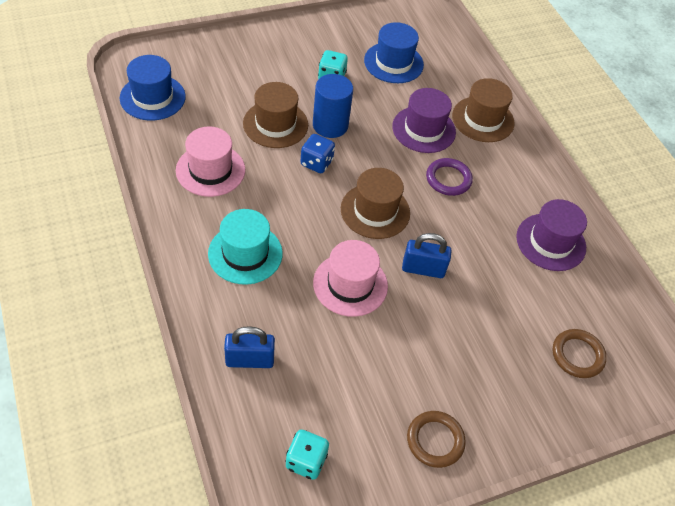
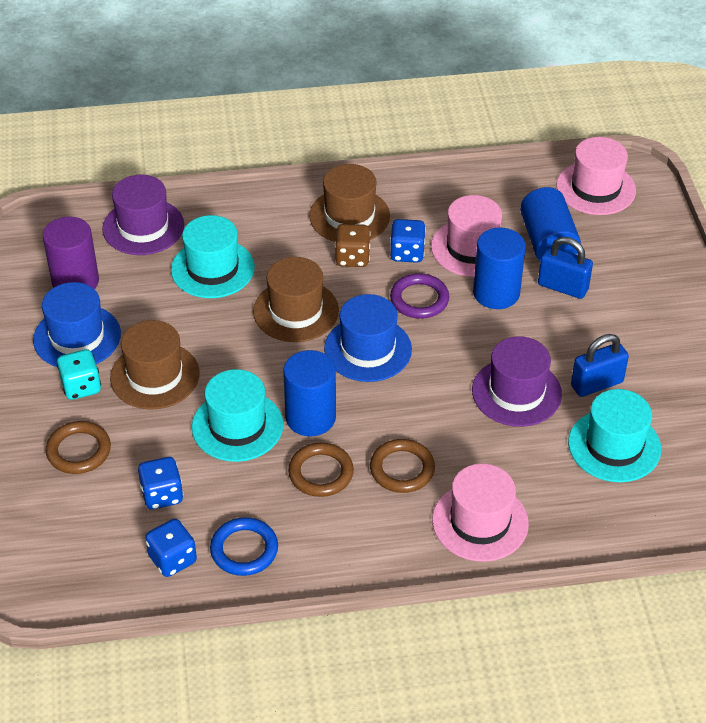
blue cylinder: [313,74,353,138] = 1 -> [283,350,336,437] [473,228,526,309] [520,187,581,261] = 3
blue dice: [300,134,335,173] = 1 -> [138,457,184,510] [145,519,197,577] [390,219,426,263] = 3
blue ring: none = 0 -> [210,517,278,576] = 1
brown dice: none = 0 -> [335,224,371,267] = 1
brown ring: [407,411,466,468] [553,329,607,378] = 2 -> [46,421,111,474] [288,443,354,497] [370,439,435,493] = 3
pink hat: [176,126,245,197] [313,240,388,317] = 2 -> [431,195,502,277] [432,464,529,562] [556,137,636,215] = 3
purple cylinder: none = 0 -> [43,216,99,289] = 1
turquoise dice: [285,430,329,480] [318,50,348,79] = 2 -> [57,349,101,400] = 1
turquoise hat: [208,209,283,285] = 1 -> [171,215,255,298] [192,369,283,462] [568,389,661,482] = 3

